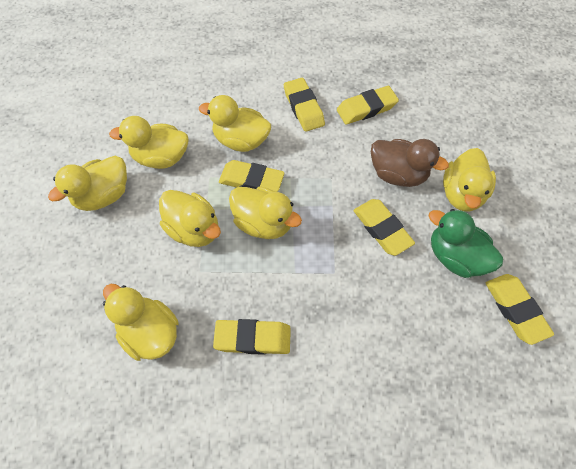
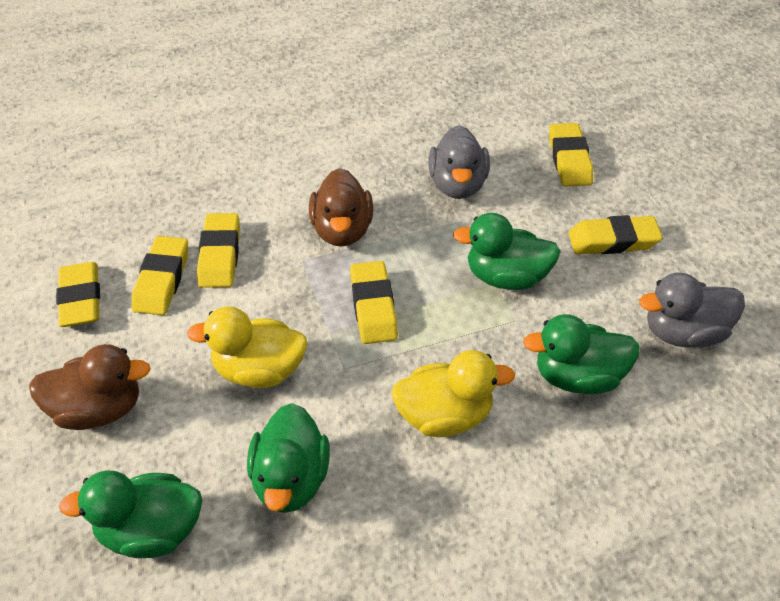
brown duck: [371,139,449,187] = 1 -> [29,344,151,430] [309,168,373,247] = 2
green duck: [429,209,503,278] = 1 -> [59,470,202,558] [247,403,330,513] [453,213,561,290] [523,314,640,394] = 4
grey duck: none = 0 -> [428,125,490,199] [639,272,745,348] = 2
yellow duck: [48,156,127,211] [103,284,179,361] [109,116,189,169] [159,190,221,247] [199,95,271,152] [229,187,302,239] [443,148,496,212] = 7 -> [187,306,308,388] [391,350,515,437] = 2

